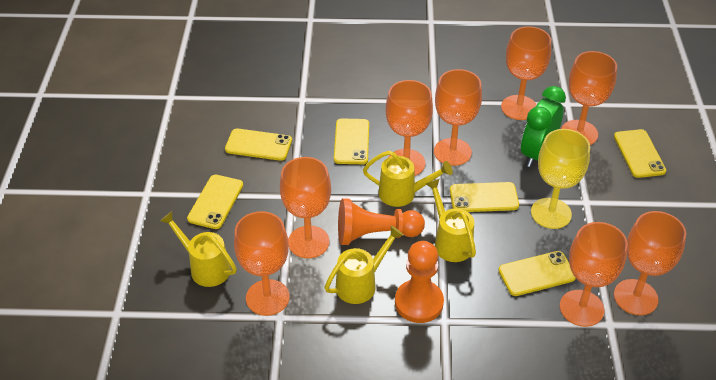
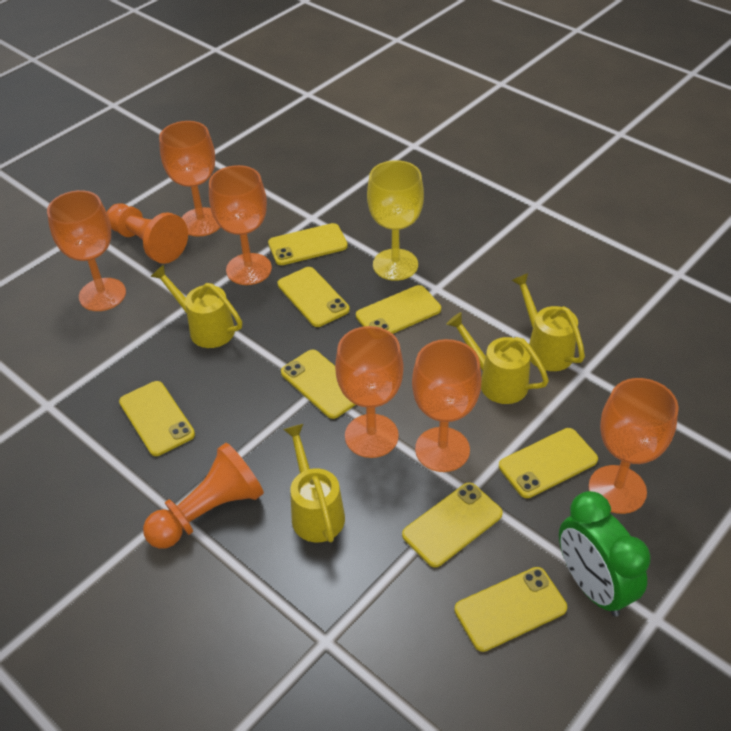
orange goblet: [234,211,289,316] [280,157,331,258] [386,80,433,176] [434,69,482,166] [501,26,551,120] [560,222,628,327] [561,51,617,145] [614,211,686,315] = 8 -> [47,190,126,311] [159,121,220,237] [209,165,272,285] [335,326,404,458] [412,339,482,472] [589,378,679,514] = 6
yellow phone: [187,175,243,229] [225,128,292,161] [334,119,369,164] [450,182,519,212] [498,251,576,296] [614,129,666,178] = 6 -> [119,381,195,456] [268,223,348,265] [278,267,350,327] [281,350,356,419] [356,285,441,334] [402,482,503,567] [454,567,567,652] [499,428,598,498] = 8

